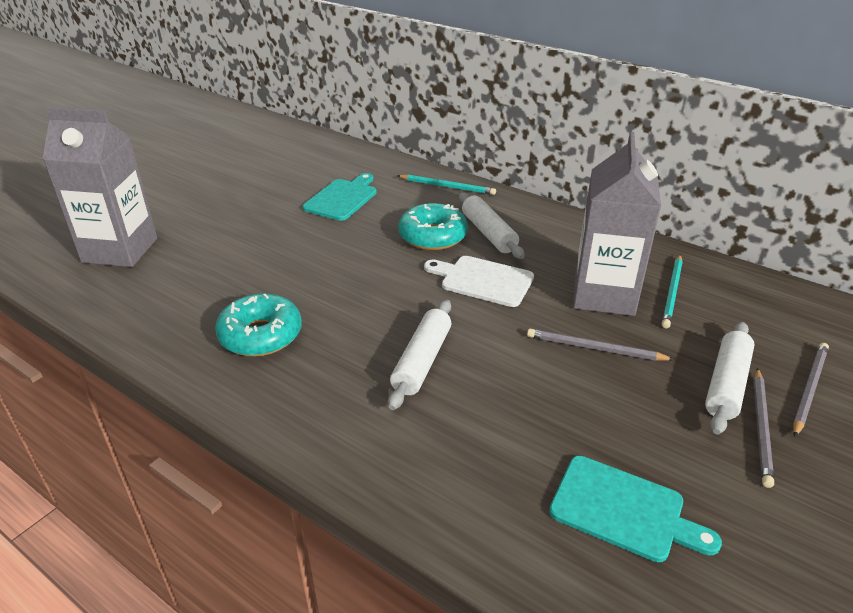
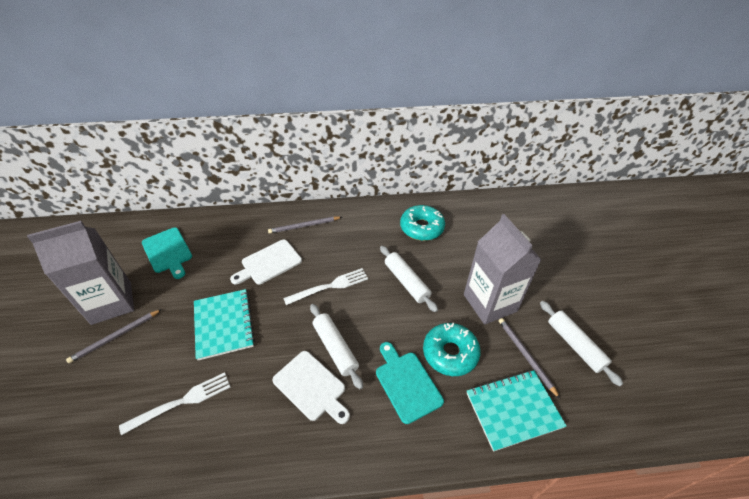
turquoise notebook: none = 0 -> [194,289,255,360] [467,370,567,452] = 2
turquoise pencil: [398,174,496,195] [662,255,683,328] = 2 -> none = 0
white cutting board: [424,256,534,307] = 1 -> [230,240,302,285] [272,351,350,424] = 2
white fork: none = 0 -> [119,372,231,435] [283,268,368,305] = 2

